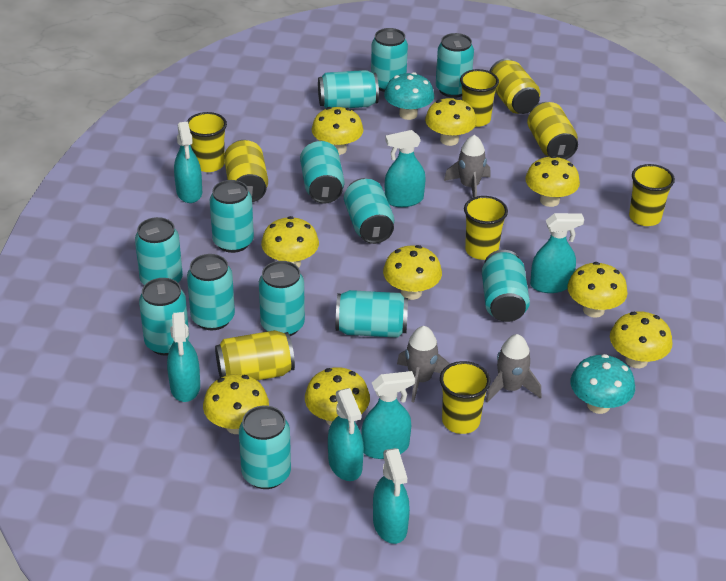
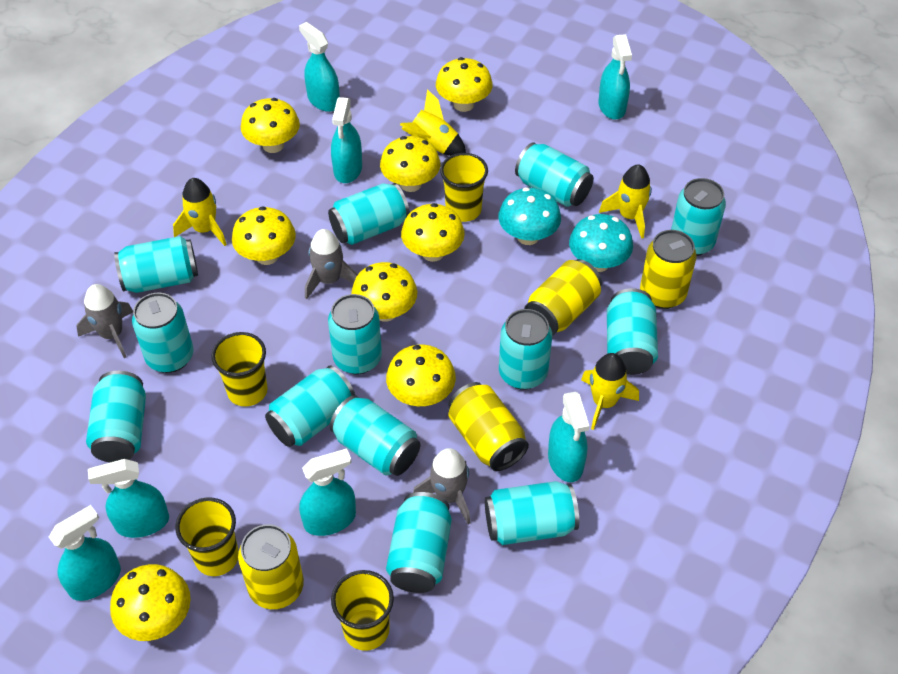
yellow cup: [187,112,227,172] [440,361,491,434] [460,69,499,127] [464,196,508,260] [629,164,675,226] = 5 -> [175,497,239,576] [211,332,268,406] [331,570,394,651] [440,153,488,222] = 4
yellow mushroom: [203,374,269,434] [261,216,319,268] [305,367,370,425] [311,107,364,155] [383,245,442,300] [425,97,477,146] [525,156,580,207] [567,262,628,318] [610,311,673,368] = 9 -> [110,564,191,641] [232,207,296,265] [241,98,300,153] [351,262,417,322] [380,136,440,192] [386,345,456,406] [401,203,465,262] [436,57,493,112] = 8
yellow rocket: none = 0 -> [173,178,227,246] [400,89,466,156] [581,353,639,430] [599,164,652,239] = 4

